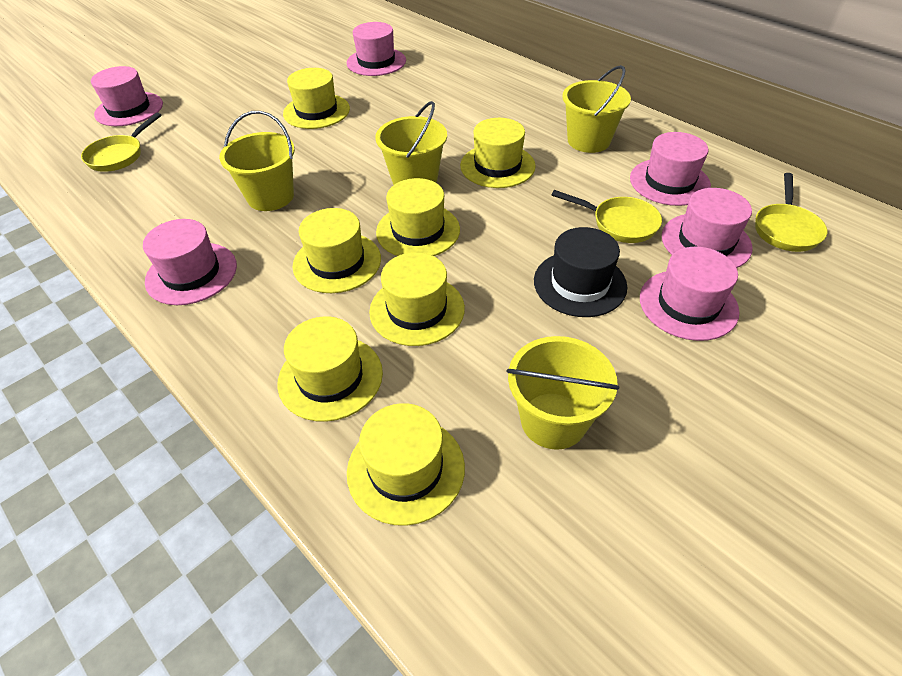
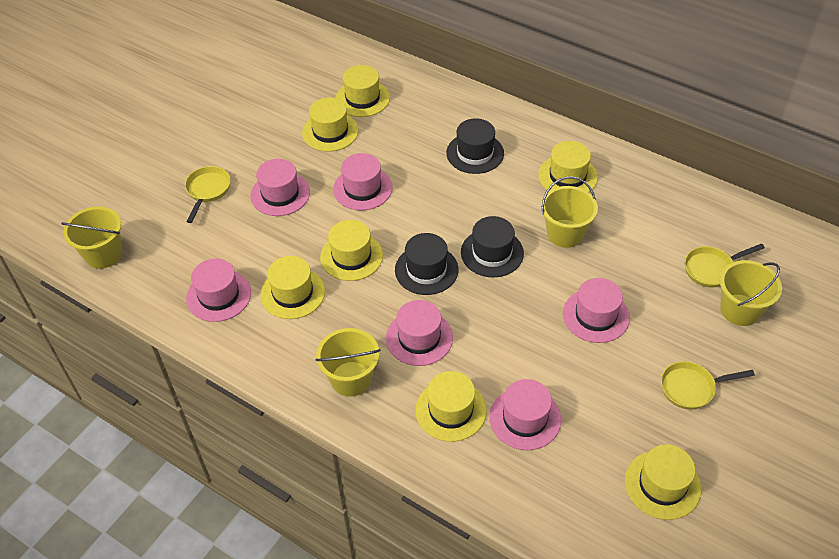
black hat: [534,227,627,317] = 1 -> [395,233,458,295] [446,118,504,174] [461,216,524,278] = 3

